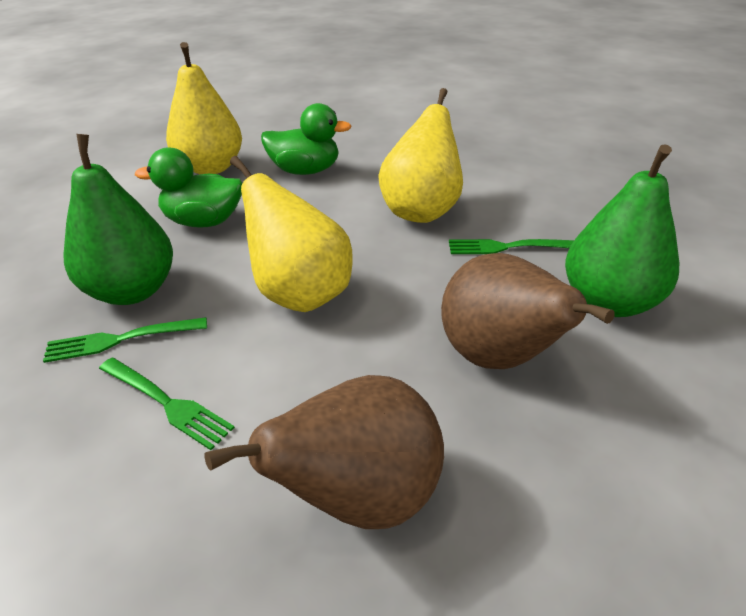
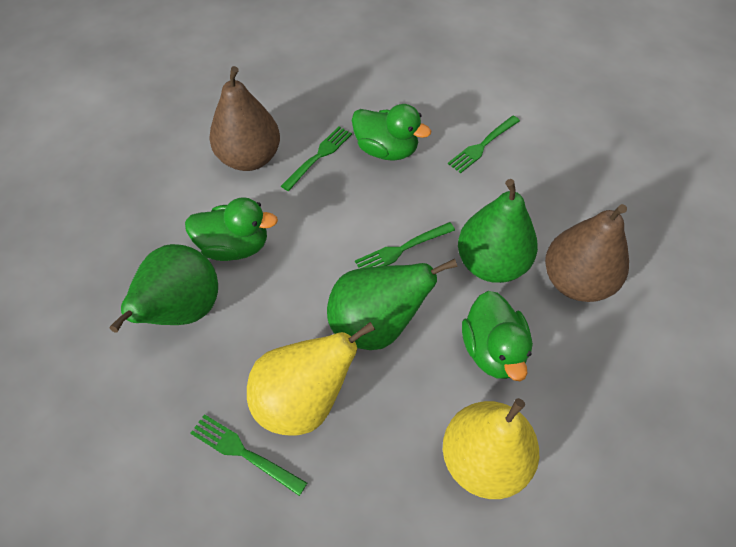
green duck: [135,147,243,228] [261,103,352,175] = 2 -> [185,197,278,261] [352,104,431,161] [462,291,533,381] = 3
green fork: [43,317,207,363] [99,358,235,450] [449,239,574,254] = 3 -> [190,414,307,496] [281,126,352,191] [355,222,455,268] [448,116,520,173] = 4
green pear: [63,134,173,305] [565,144,679,317] = 2 -> [109,244,218,332] [327,259,458,350] [458,179,538,283] = 3
yellow pear: [166,42,242,174] [230,156,353,312] [378,88,463,223] = 3 -> [247,322,375,435] [443,398,539,499] = 2

